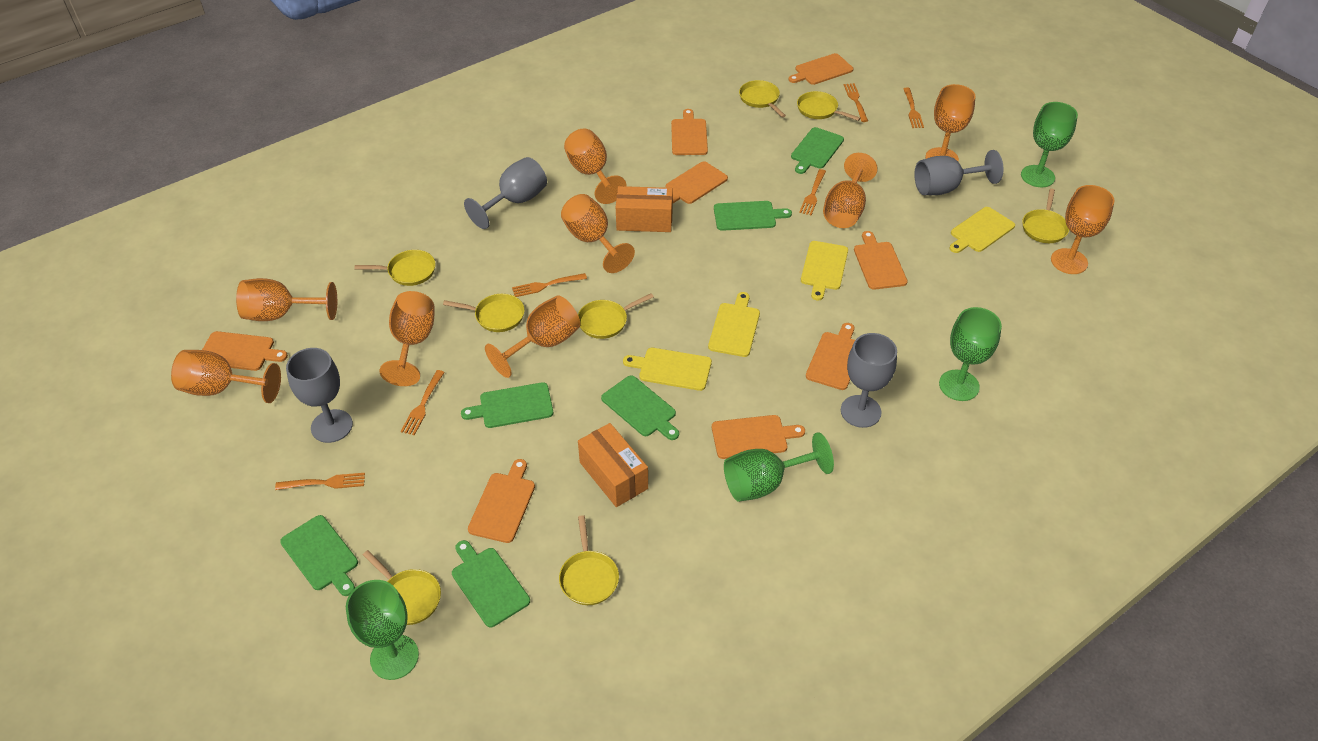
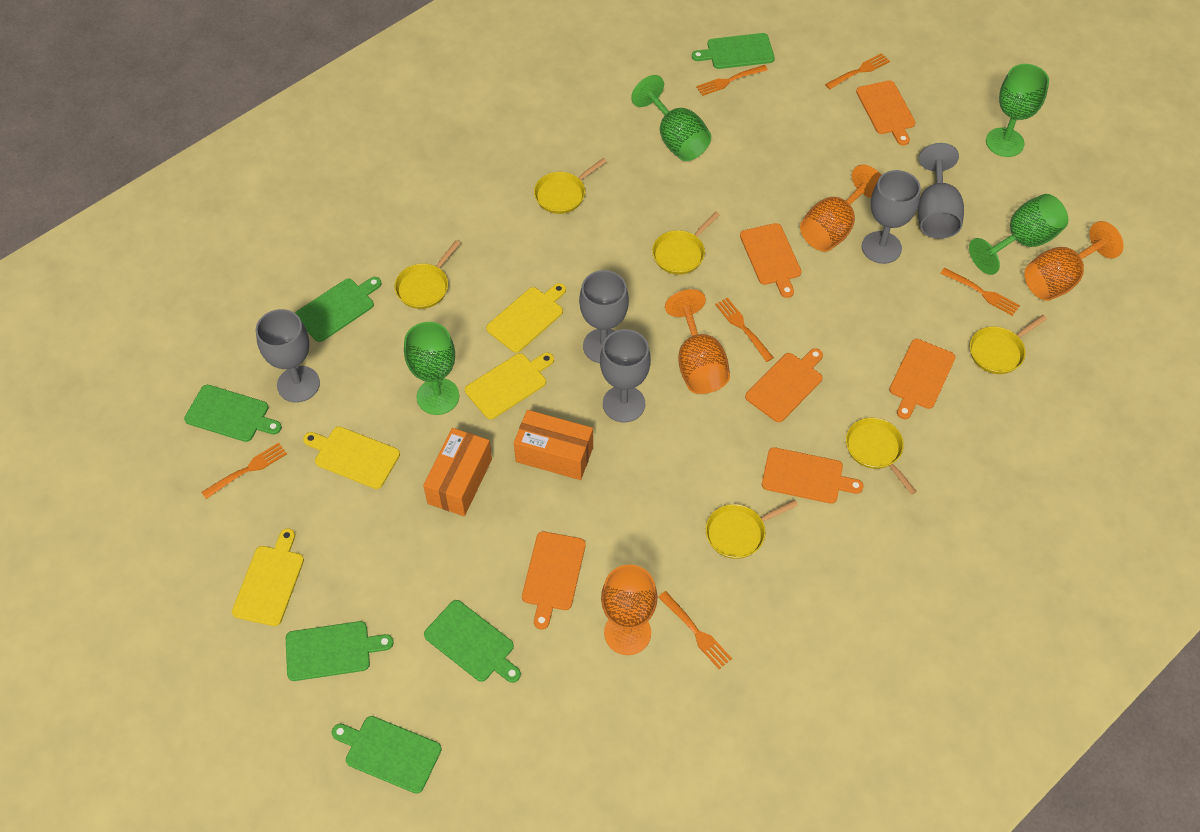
grey goblet: [286,348,353,443] [464,157,547,229] [841,333,897,428] [914,150,1004,195] = 4 -> [256,309,320,402] [579,270,629,363] [600,329,651,422] [862,170,921,264] [918,143,964,239] = 5
orange cutting board: [202,331,288,371] [468,459,535,543] [665,161,728,204] [671,109,708,155] [712,415,805,459] [789,53,854,85] [806,323,855,390] [854,231,908,290] = 8 -> [522,531,586,629] [740,223,801,298] [745,348,823,422] [762,447,864,504] [856,80,916,145] [889,339,955,419] = 6
orange goblet: [171,350,281,403] [236,278,337,321] [380,291,434,386] [485,296,580,378] [561,194,635,273] [564,129,627,204] [823,153,878,228] [925,84,976,161] [1051,185,1115,274] = 9 -> [601,565,657,655] [665,289,730,394] [800,165,881,251] [1024,221,1124,301] = 4
yellow pan: [355,250,435,286] [363,550,441,625] [443,294,524,332] [559,515,619,605] [578,293,654,339] [739,80,786,117] [797,91,861,121] [1022,188,1069,243] = 8 -> [395,240,460,309] [534,158,607,214] [652,211,720,275] [706,500,798,559] [846,418,917,495] [970,315,1047,374] = 6

